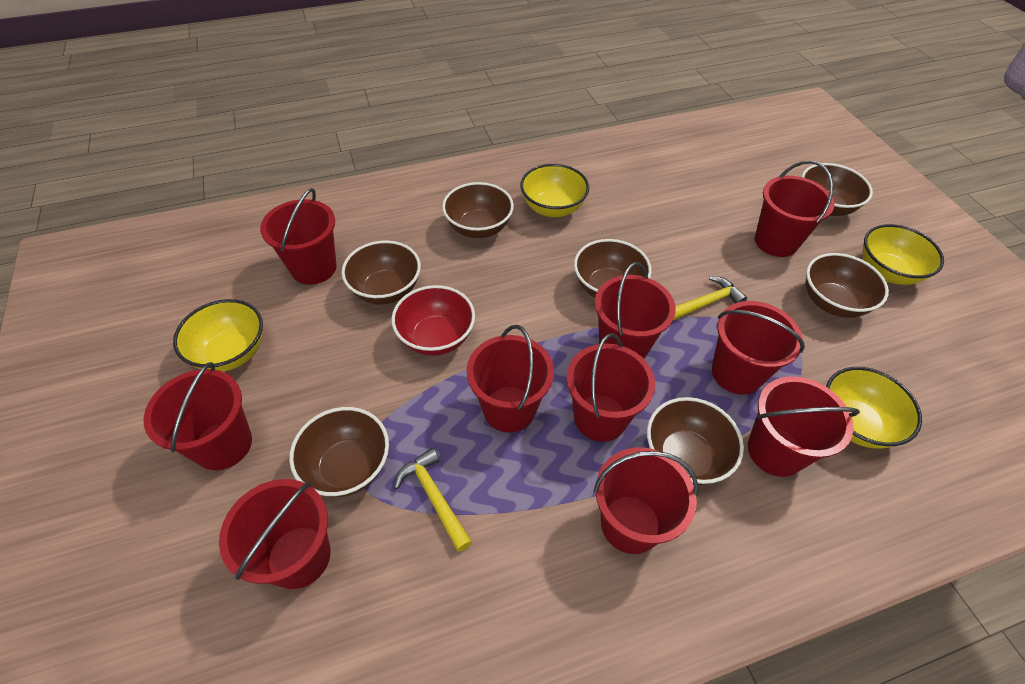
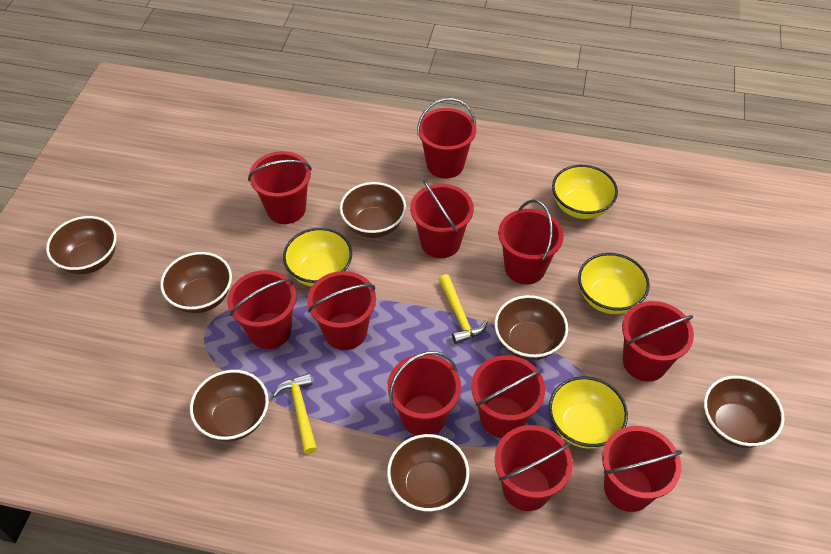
red bowl: [392,285,475,356] = 1 -> none = 0
red bucket: [144,362,252,470] [219,479,331,589] [260,188,337,285] [467,325,554,433] [567,333,655,442] [593,447,699,554] [595,262,676,359] [712,301,805,395] [748,376,860,477] [755,160,835,257] = 10 -> [227,270,296,349] [248,151,312,224] [307,271,376,350] [388,351,461,436] [410,180,474,258] [417,98,476,179] [471,355,545,438] [495,425,573,511] [498,199,564,284] [602,426,682,512] [622,301,694,382] = 11

